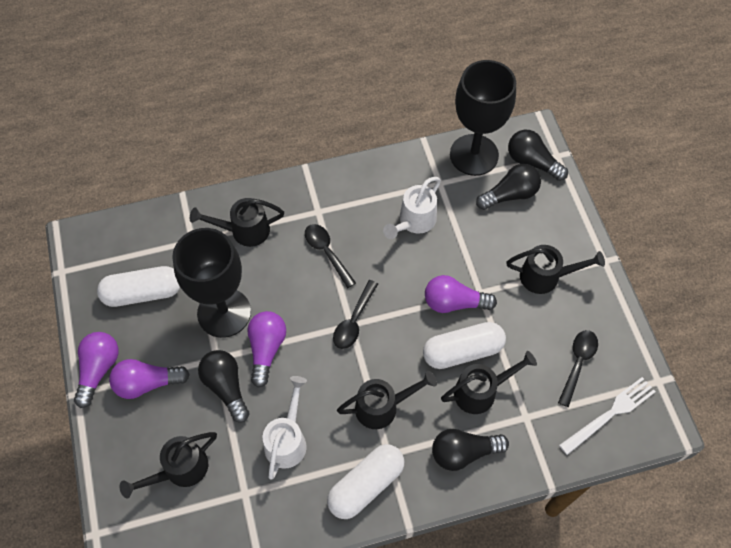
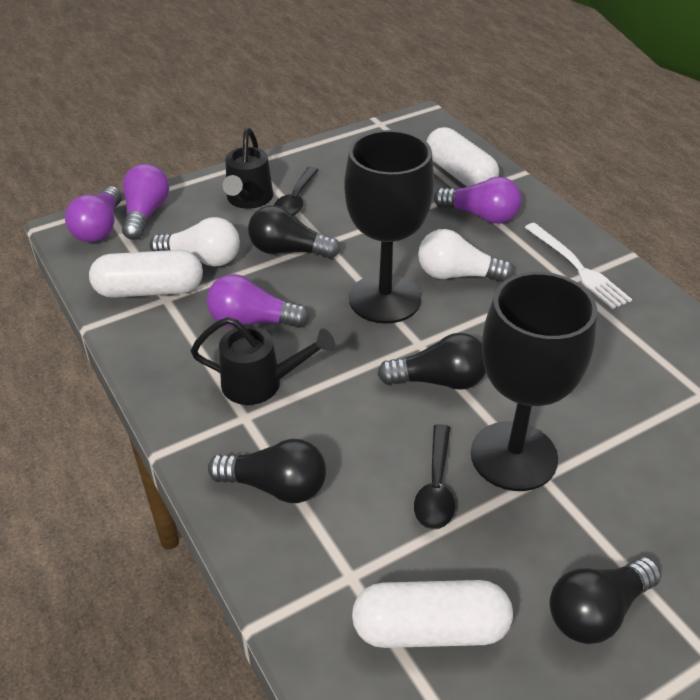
black spoon: [305,224,356,288] [333,280,378,349] [558,330,598,407] = 3 -> [274,167,319,216] [414,424,455,529] = 2
black watering can: [119,432,217,499] [190,198,284,247] [337,371,437,429] [441,351,537,414] [506,245,605,294] = 5 -> [191,317,335,405] [223,128,273,209] = 2
white light bulb: none = 0 -> [150,217,240,267] [418,229,514,282] = 2
white watering can: [263,376,307,479] [383,177,441,239] = 2 -> none = 0

